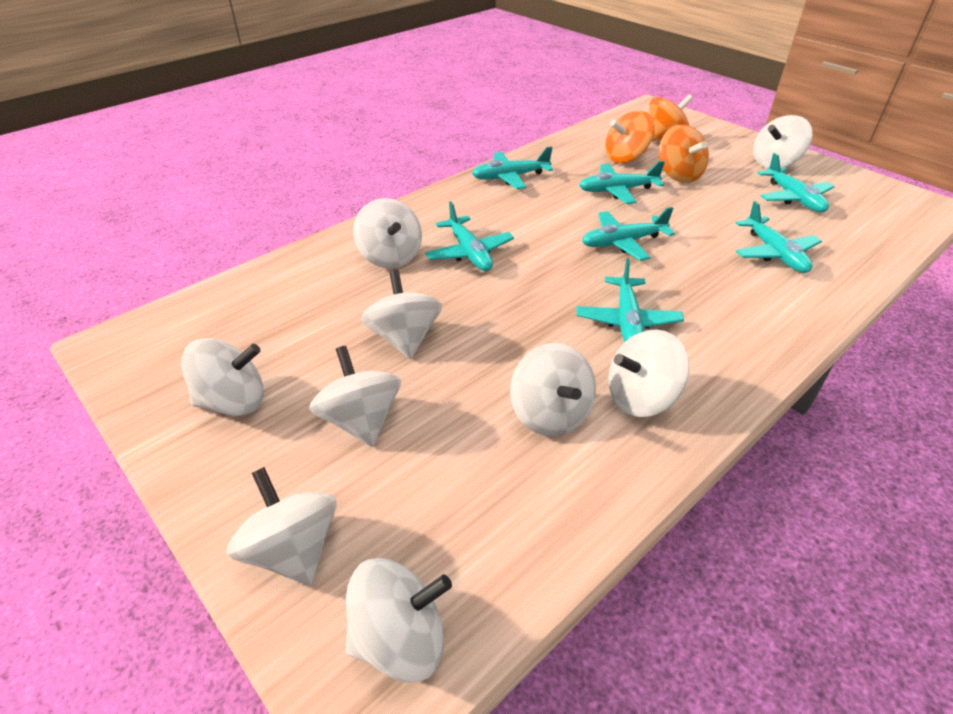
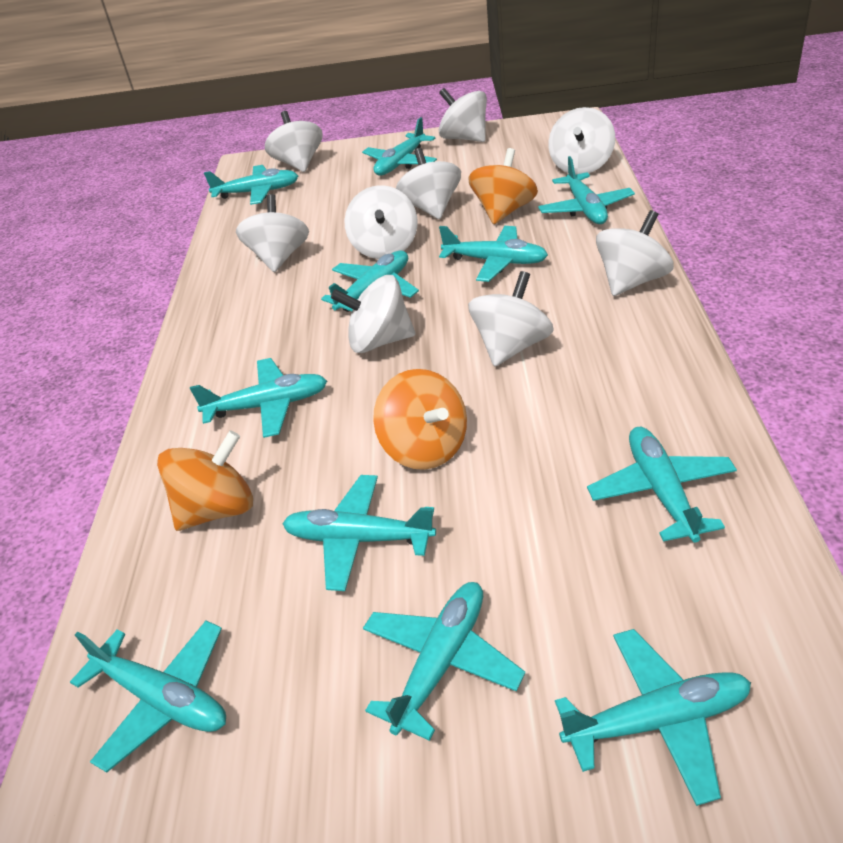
turquoise plane: [425,201,514,271] [472,146,553,189] [576,258,684,342] [579,161,665,204] [582,207,675,261] [736,201,822,273] [758,153,835,212] = 7 -> [70,620,226,773] [190,358,327,438] [204,165,298,205] [282,475,436,591] [321,251,419,312] [362,117,437,175] [363,582,525,741] [439,226,548,282] [538,156,635,224] [555,629,751,806] [587,427,737,543] = 11

